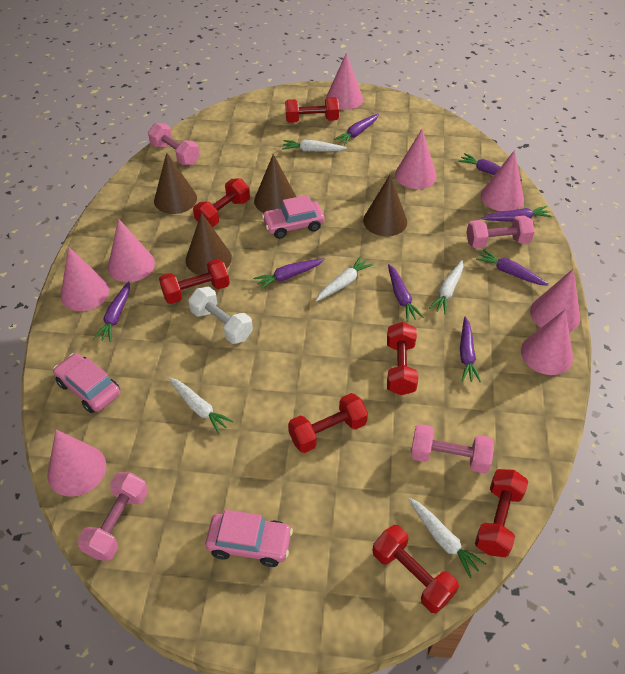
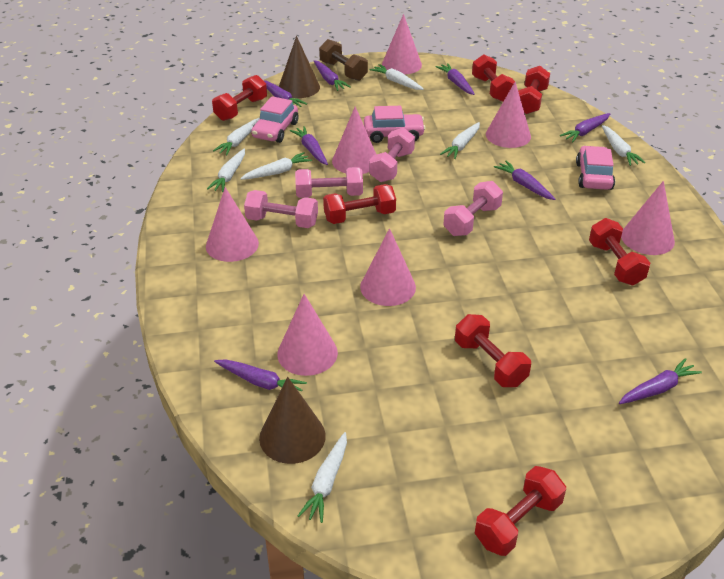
brown cone: [154,153,197,214] [186,212,232,275] [254,154,296,213] [363,175,407,236] = 4 -> [259,377,326,464] [279,36,320,98] = 2
brown dumbbell: none = 0 -> [319,39,368,81] = 1
pink cone: [47,429,106,497] [61,247,109,311] [108,219,155,282] [326,53,363,110] [395,129,437,189] [481,150,524,212] [521,309,573,375] [530,269,580,332] = 8 -> [206,187,259,262] [277,294,338,376] [332,106,377,174] [360,228,416,306] [382,14,422,74] [486,82,531,148] [621,181,675,255] = 7
white carrot: [168,377,234,434] [282,140,347,152] [315,256,373,301] [408,498,486,578] [429,260,463,314] = 5 -> [207,149,245,192] [213,118,260,155] [240,152,312,180] [298,432,347,523] [369,64,424,90] [440,122,480,159] [602,125,645,166] = 7
white dumbbell: [188,287,253,344] = 1 -> none = 0

